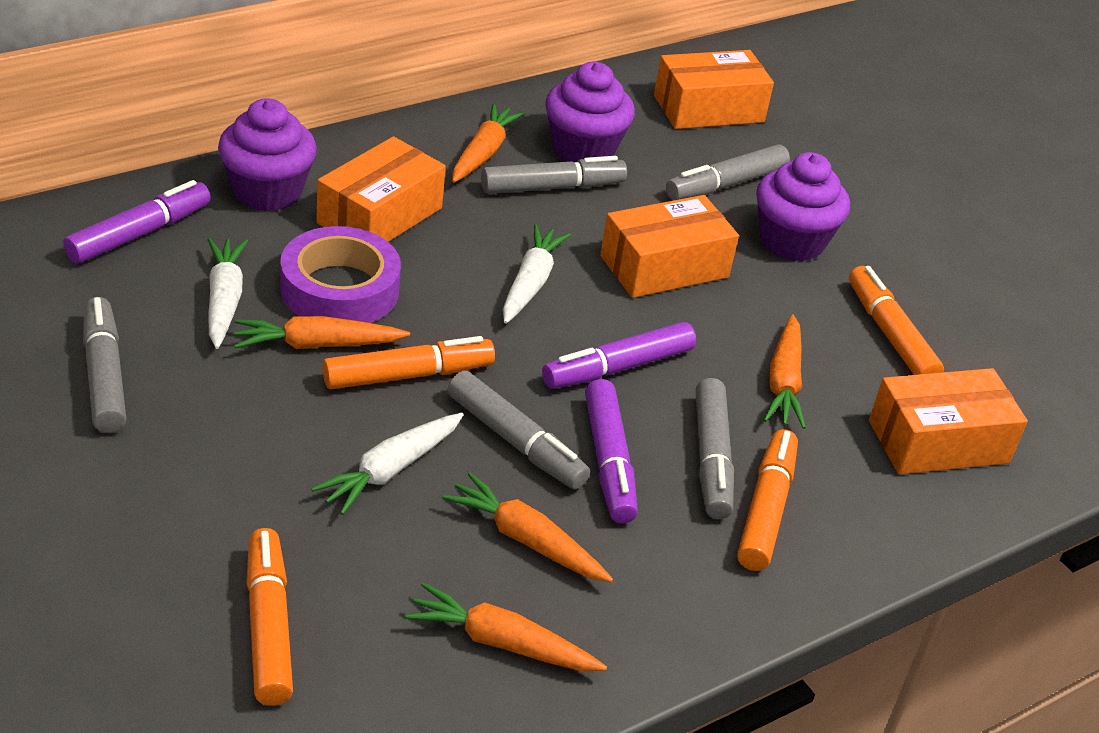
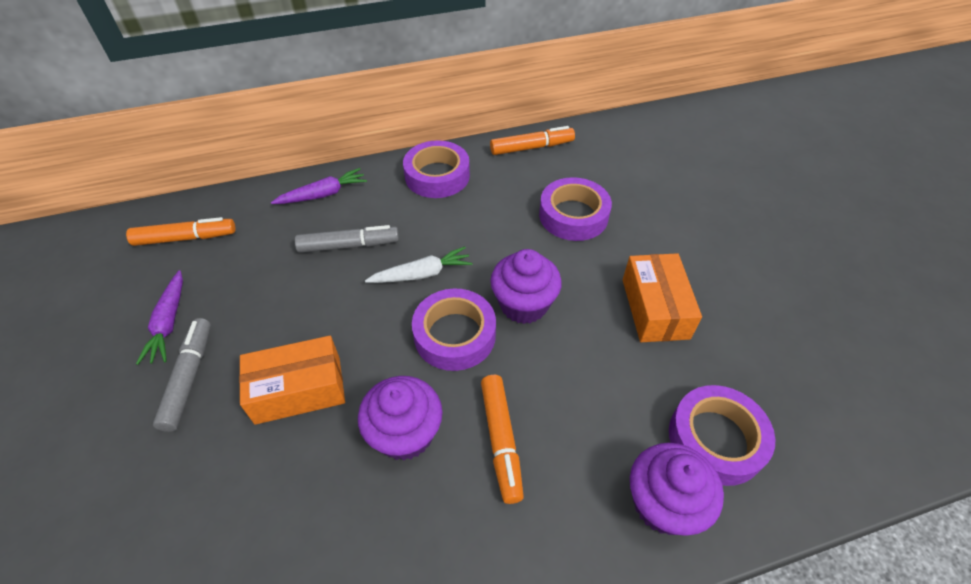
grey marker: [83,297,127,433] [448,371,590,489] [481,156,627,194] [666,144,790,201] [695,378,734,519] = 5 -> [153,318,211,432] [295,225,399,253] = 2
orange box: [316,136,446,242] [600,195,739,298] [654,50,774,129] [869,368,1028,474] = 4 -> [239,336,345,425] [623,253,702,342] = 2
orange carrot: [234,316,410,349] [405,583,607,671] [443,472,613,582] [452,103,525,183] [764,314,806,429] = 5 -> none = 0
orange marker: [246,528,293,706] [323,336,495,389] [737,429,798,571] [849,266,944,375] = 4 -> [126,217,235,246] [481,375,524,504] [490,126,575,155] = 3
purple carrot: none = 0 -> [136,270,183,365] [271,168,367,204] = 2
purple marker: [63,180,211,263] [542,322,696,389] [585,379,638,524] = 3 -> none = 0
purple tape: [280,226,401,323] = 1 -> [403,140,470,198] [412,289,496,371] [539,177,612,241] [669,385,775,486] = 4
white carrot: [207,238,248,349] [311,412,464,515] [503,224,571,324] = 3 -> [365,246,473,283] = 1

